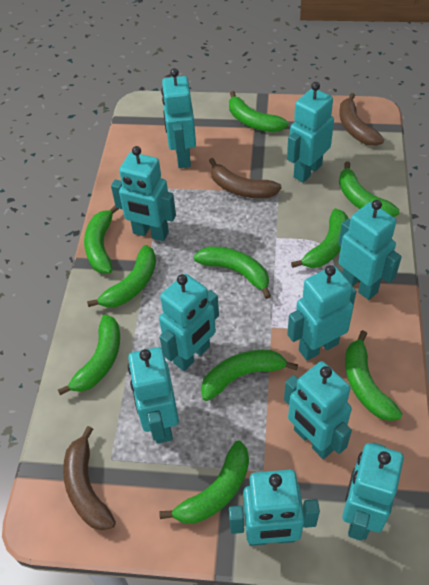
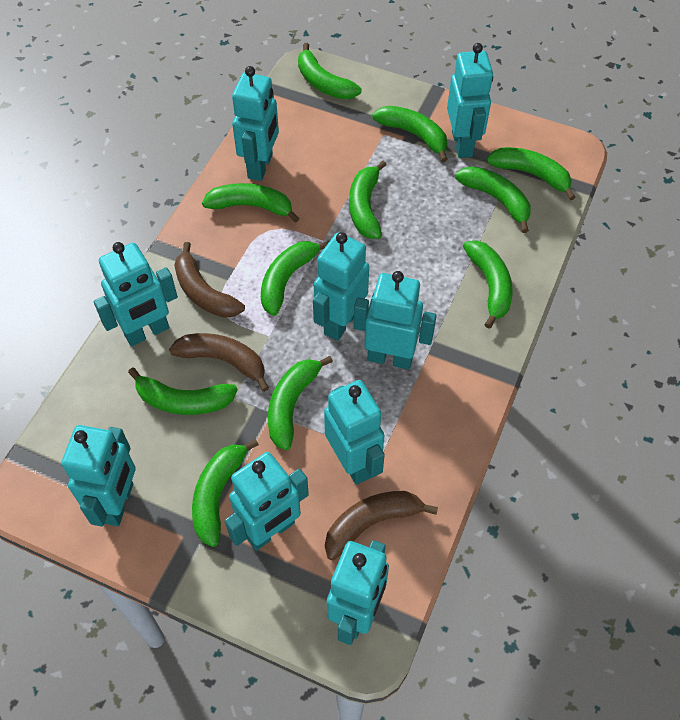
green banana: [58,315,120,395] [84,205,119,273] [87,245,156,308] [159,441,249,524] [194,246,271,299] [201,350,298,401] [229,91,288,132] [291,208,348,268] [339,161,400,217] [345,330,402,421] = 10 -> [128,367,238,415] [192,439,259,547] [202,183,299,223] [261,241,329,316] [268,356,333,450] [298,43,361,100] [349,161,387,239] [372,106,448,162] [455,166,531,233] [463,240,513,329] [486,147,576,201] = 11
turquoise robot: [111,146,176,241] [128,347,179,443] [159,274,219,371] [161,68,196,168] [229,470,320,546] [284,361,352,459] [287,82,334,183] [287,265,356,361] [338,200,402,300] [342,443,404,541] = 10 -> [61,425,136,527] [94,242,178,346] [225,452,309,551] [232,66,279,181] [313,232,369,341] [324,380,385,485] [327,540,389,645] [354,271,437,370] [447,43,493,158] = 9

